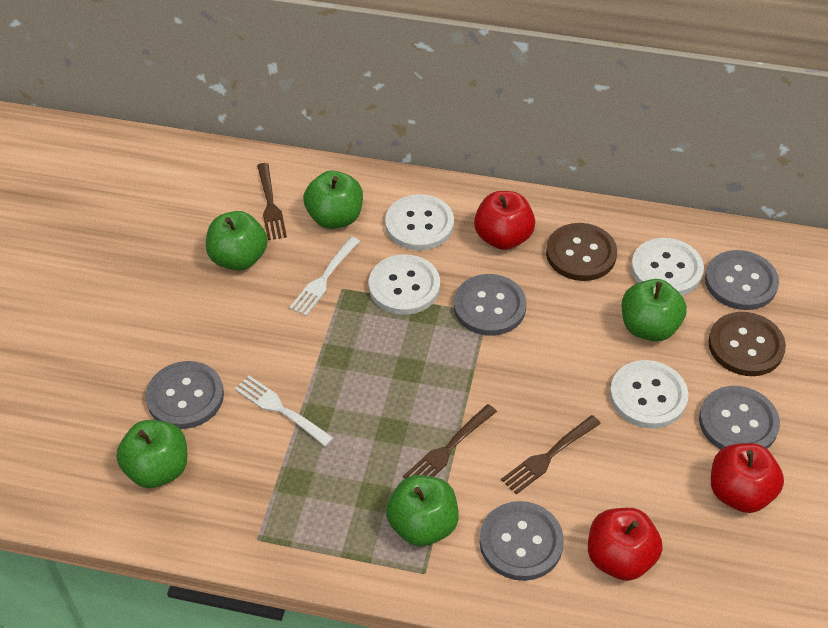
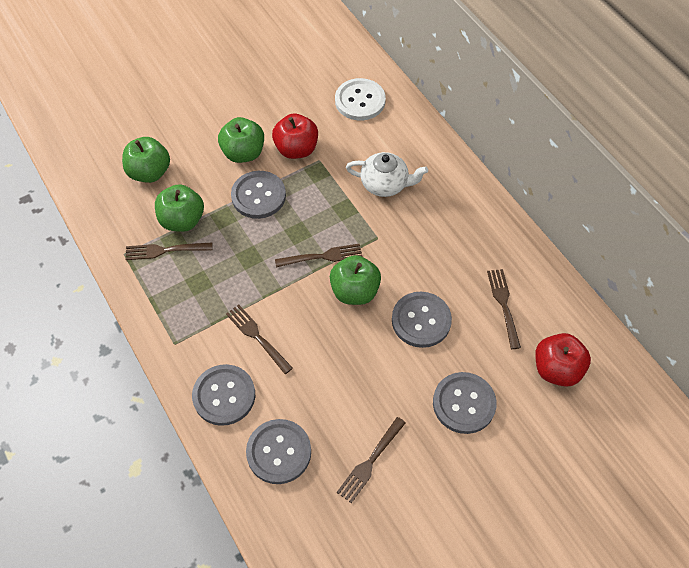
brown button: [546,223,617,281] [708,312,786,376] = 2 -> none = 0
brown fork: [257,163,287,240] [403,404,497,478] [501,415,601,494] = 3 -> [125,242,212,260] [226,304,293,374] [275,244,363,267] [337,417,406,503] [487,269,521,349] = 5
green apple: [116,420,188,488] [206,211,268,271] [303,171,363,229] [386,475,459,546] [622,279,687,341] = 5 -> [122,137,170,183] [155,184,204,232] [218,117,264,163] [330,255,381,305] = 4
red apple: [474,191,535,250] [588,508,663,581] [711,443,784,513] = 3 -> [272,113,318,159] [535,333,591,387] = 2
white button: [368,254,440,315] [385,194,454,250] [610,360,688,428] [631,238,704,296] = 4 -> [335,78,386,121] = 1
white fork: [235,375,334,447] [289,237,360,316] = 2 -> none = 0
white teapot: none = 0 -> [346,152,428,197] = 1

